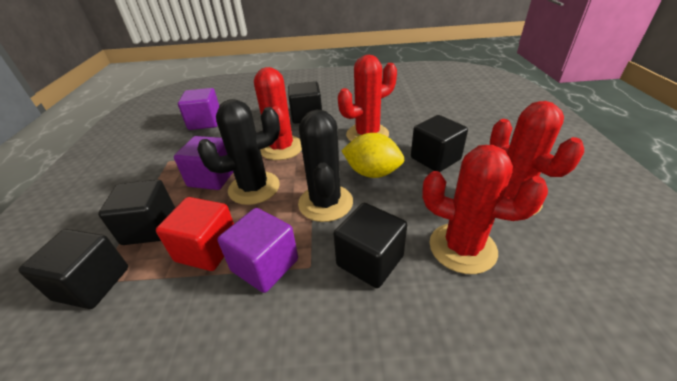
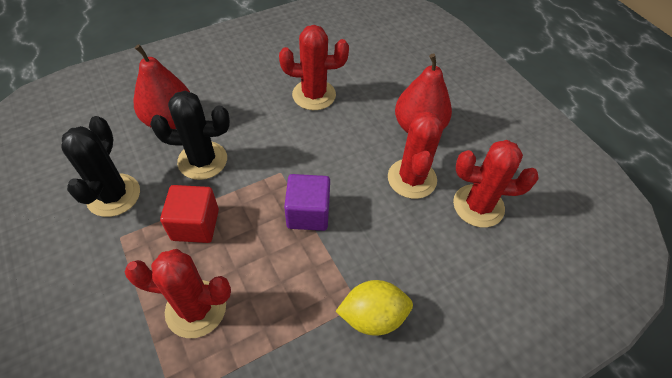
black cube: [18,229,128,309] [98,180,175,245] [288,81,322,124] [334,203,407,288] [411,115,468,172] = 5 -> none = 0
purple cube: [174,136,233,190] [178,88,219,130] [217,208,298,293] = 3 -> [284,174,330,231] = 1
red pear: none = 0 -> [134,45,190,129] [395,54,452,133] = 2

